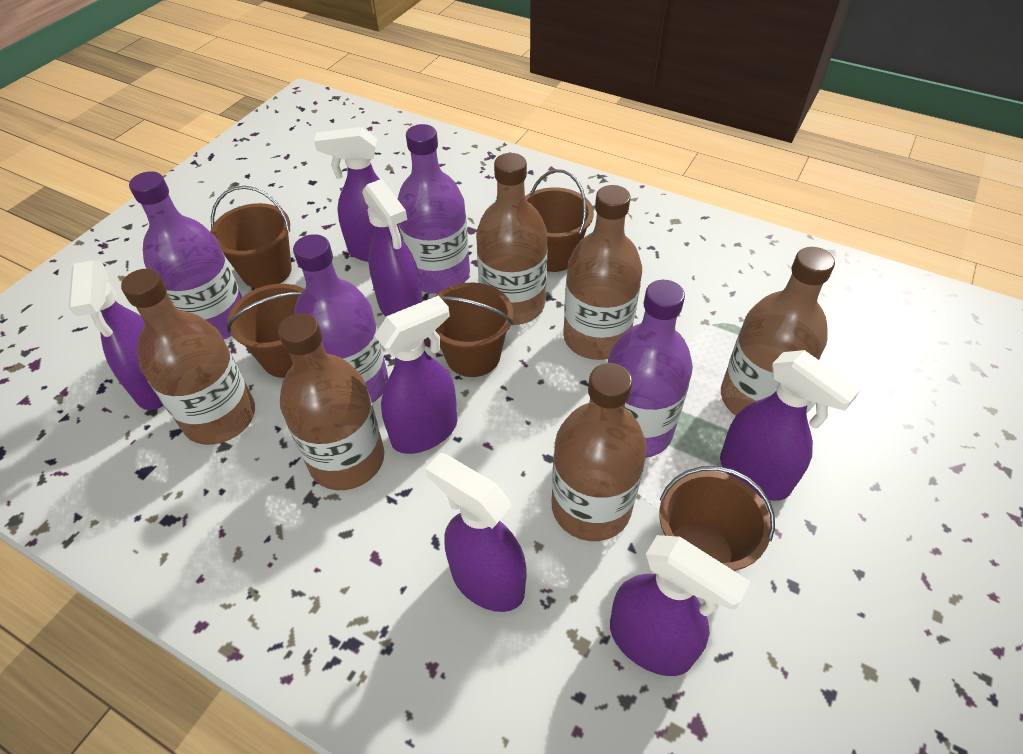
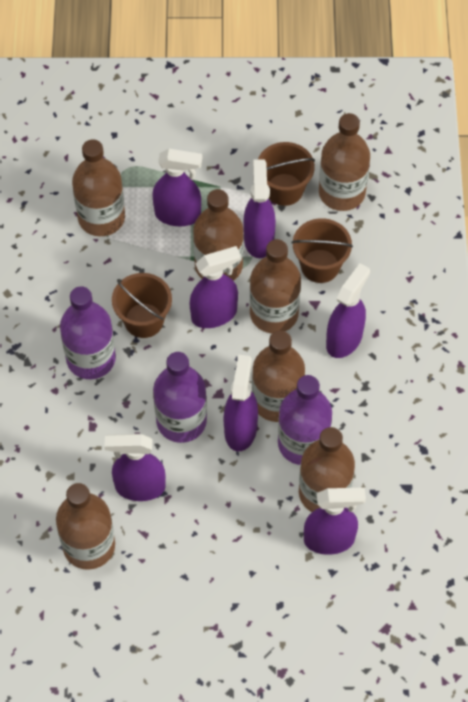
brown bottle: [121,269,255,445] [278,313,384,490] [476,153,547,325] [552,363,647,541] [563,185,642,360] [721,247,835,415] = 6 -> [56,483,115,570] [72,139,125,236] [193,189,244,281] [250,239,301,333] [252,330,305,422] [299,427,355,512] [319,113,370,211] = 7
brown bucket: [210,186,292,288] [227,284,304,378] [427,282,514,377] [525,169,594,272] [659,466,775,571] = 5 -> [112,273,172,338] [258,142,315,206] [292,218,353,283] = 3
purple bottle: [129,171,242,339] [293,234,388,403] [398,124,470,294] [608,280,693,458] = 4 -> [60,286,116,379] [153,352,207,443] [278,375,332,465] = 3

